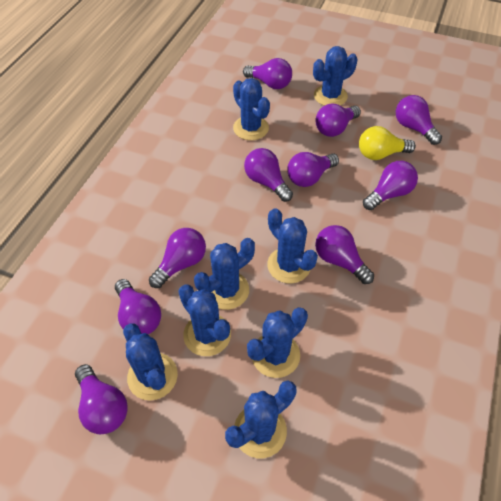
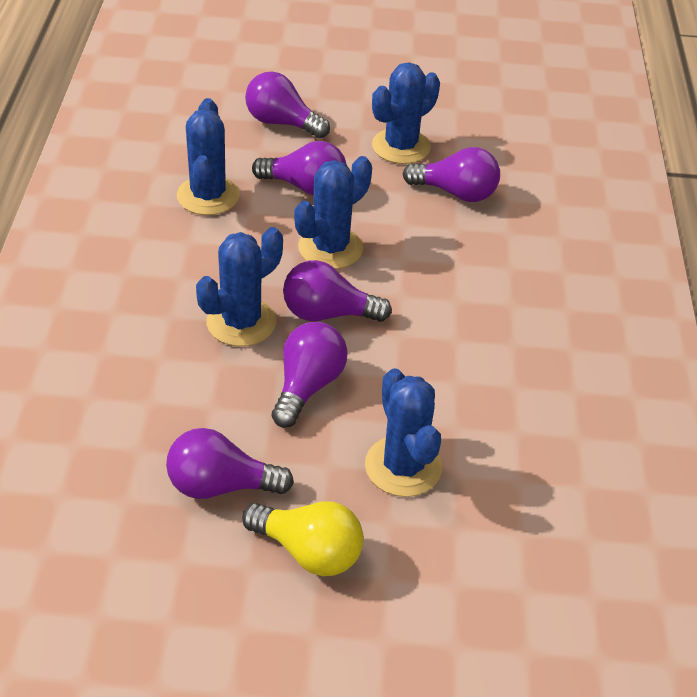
blue cactus: [123,323,178,400] [178,284,231,356] [194,238,255,310] [225,380,297,458] [233,78,270,140] [247,307,308,378] [267,208,318,283] [313,46,357,106] = 8 -> [177,98,240,215] [196,227,283,346] [294,156,372,269] [365,368,442,497] [372,62,440,164] = 5
purple light bulb: [75,364,128,434] [115,279,161,334] [149,228,206,288] [243,58,292,89] [244,148,293,202] [287,152,339,187] [315,104,361,137] [315,225,374,284] [363,161,418,210] [396,95,442,145] = 10 -> [166,428,294,499] [245,72,330,138] [252,141,347,195] [271,322,348,428] [283,260,392,322] [403,147,500,202] = 6

